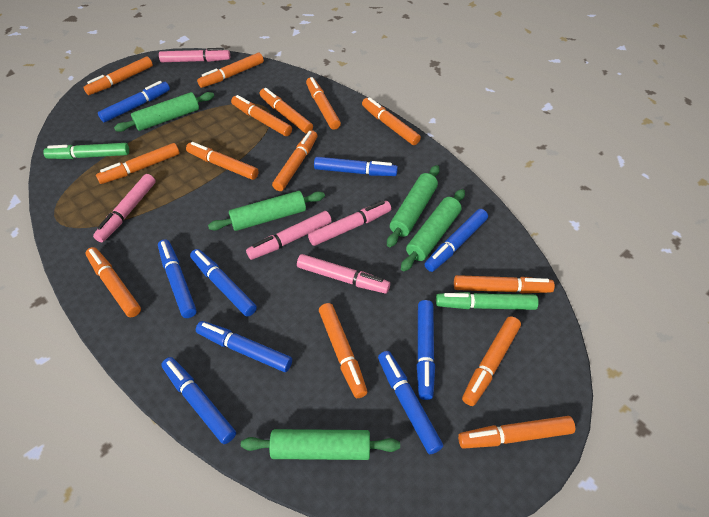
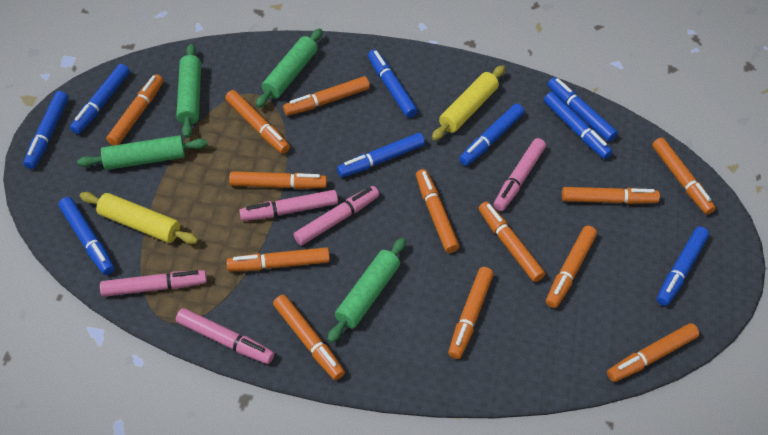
green marker: [43,143,129,159] [436,292,539,310] = 2 -> none = 0
green rolling pin: [114,92,214,132] [208,191,325,231] [241,429,400,460] [387,165,440,247] [401,189,465,271] = 5 -> [77,135,208,170] [176,44,201,138] [256,29,323,108] [327,238,406,343] = 4
orange marker: [83,56,153,95] [86,247,141,317] [96,143,180,184] [186,142,259,180] [197,53,264,88] [231,95,292,136] [260,88,313,134] [272,130,317,191] [306,77,341,130] [319,303,367,398] [362,97,421,145] [454,275,555,293] [458,416,575,449] [462,316,521,406] = 14 -> [106,74,163,146] [225,90,290,154] [226,247,330,271] [229,171,327,189] [273,295,345,380] [283,76,370,116] [416,169,459,253] [448,267,494,359] [479,202,545,282] [546,226,597,308] [562,187,660,204] [607,323,699,382] [652,137,716,215] = 13
yellow rolling pin: none = 0 -> [80,192,198,244] [432,65,505,141] = 2

